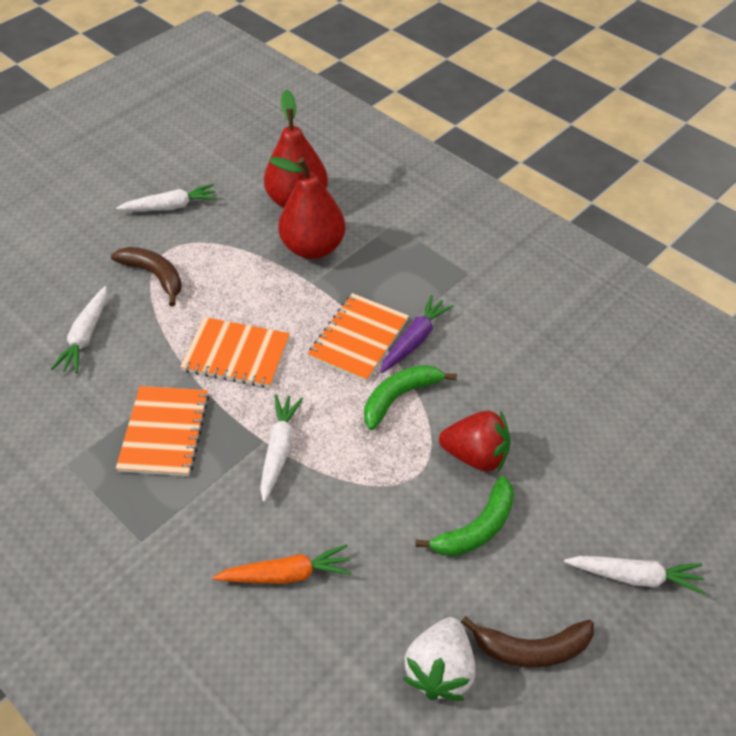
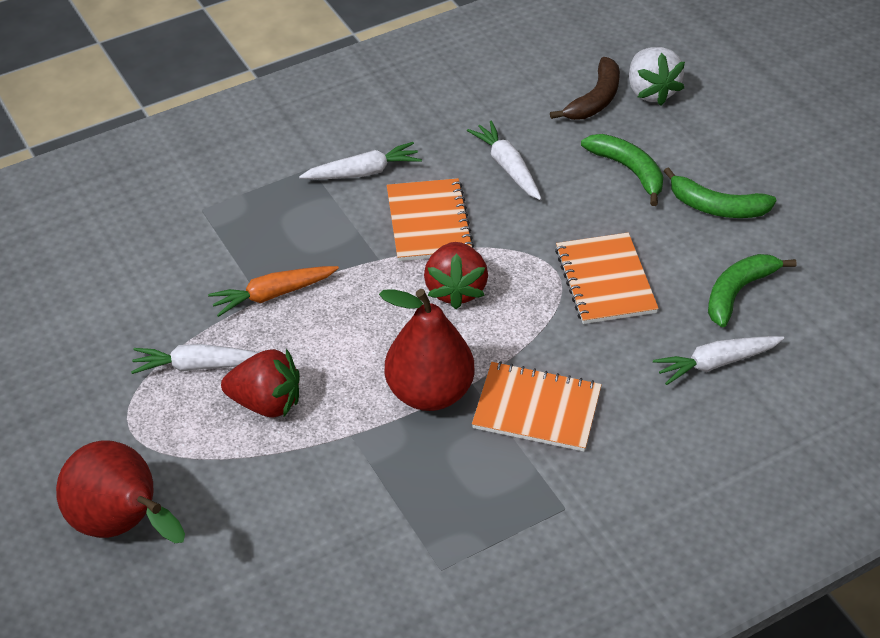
brown banana: [111,247,182,306] [461,616,594,668] = 2 -> [550,57,620,120] = 1
green banana: [364,365,457,430] [415,476,514,557] = 2 -> [581,134,663,206] [664,167,777,218] [708,254,797,327] = 3
purple carrot: [380,295,454,373] = 1 -> none = 0
red strawberry: [439,410,511,472] = 1 -> [221,348,300,418] [424,242,488,309] = 2

